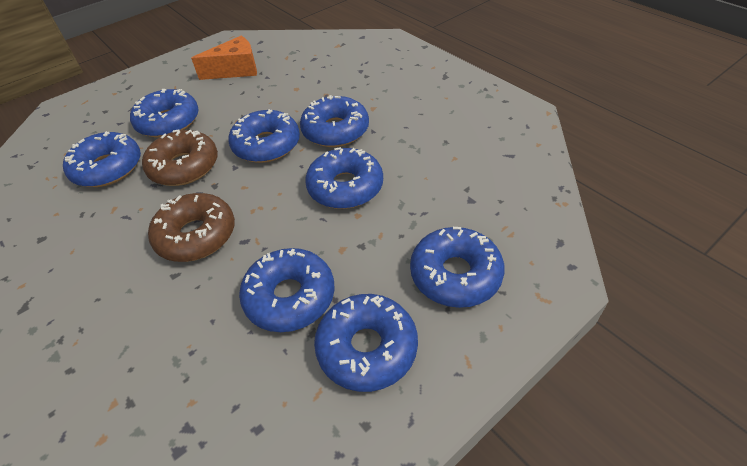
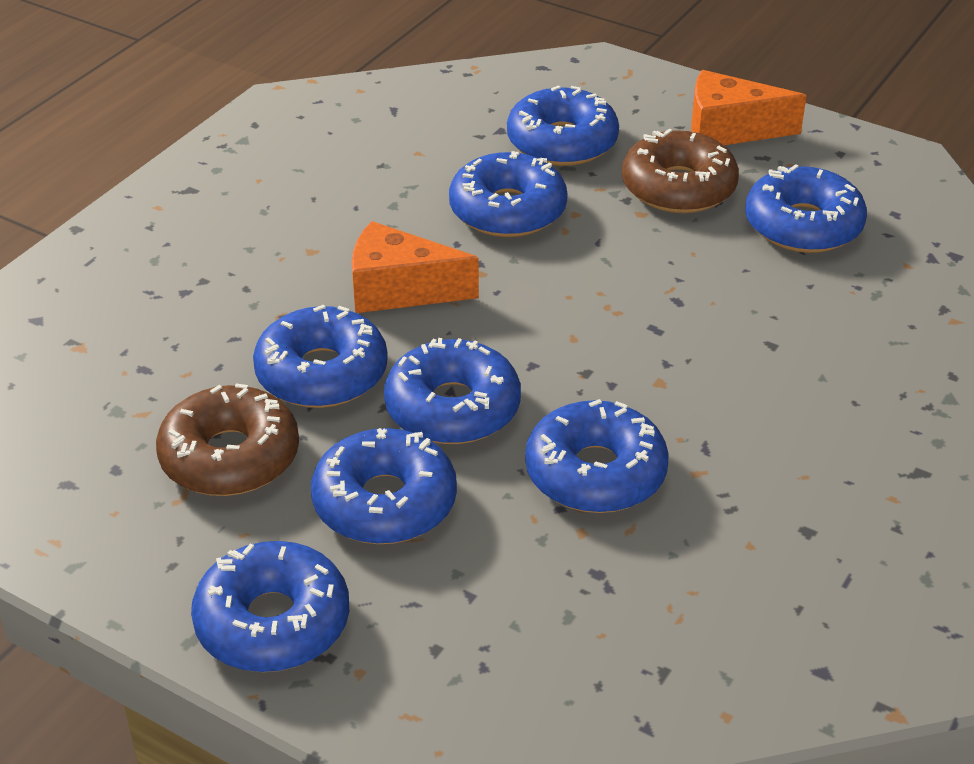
orange cheese: [191,36,257,80] = 1 -> [352,221,479,313] [691,70,807,145] = 2

